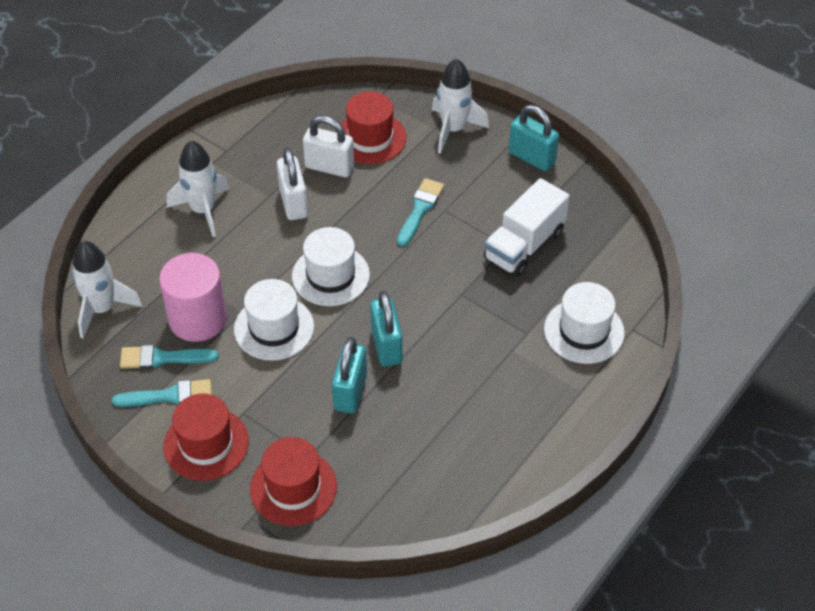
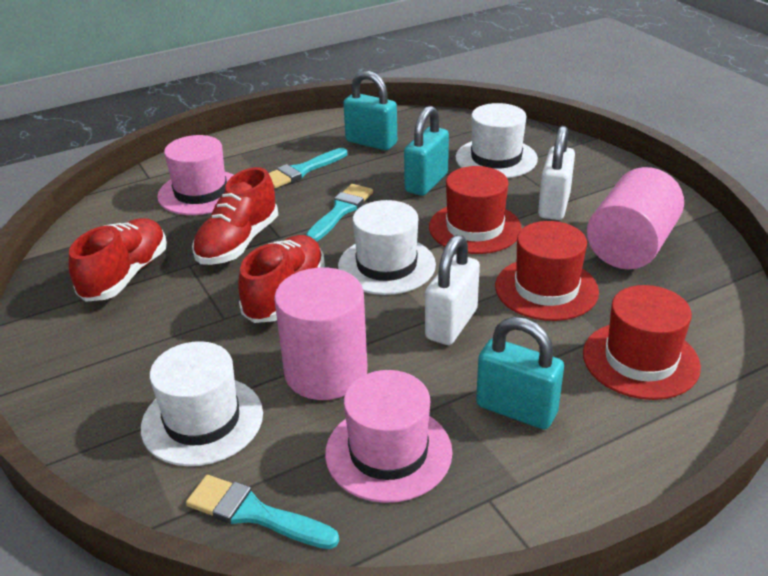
pink cylinder: [159,253,227,342] = 1 -> [274,267,368,400] [587,167,684,269] = 2
pink hat: none = 0 -> [157,135,234,215] [325,370,453,503] = 2
red shoe: none = 0 -> [69,218,167,302] [192,167,278,265] [238,235,325,323] = 3
white rocket: [72,241,142,338] [167,140,230,237] [432,58,489,154] = 3 -> none = 0
white truck: [484,178,569,277] = 1 -> none = 0

